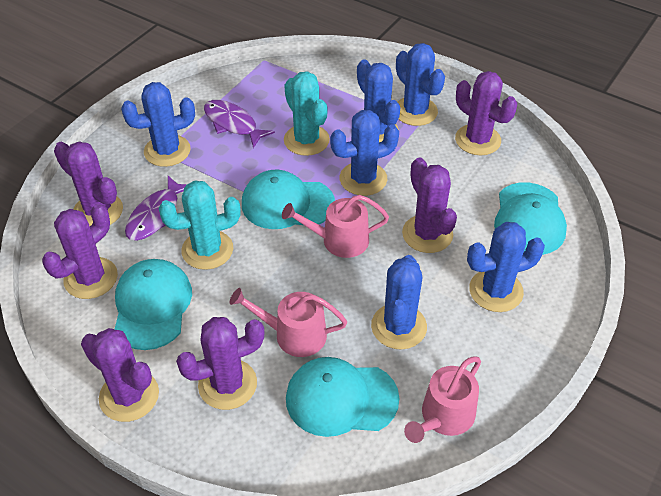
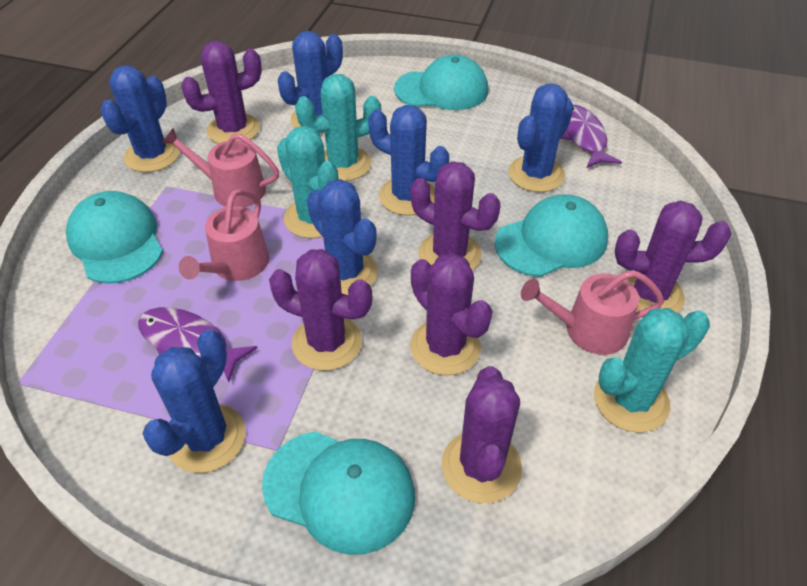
turquoise cactus: [159,181,241,270] [284,71,330,156] = 2 -> [277,126,339,238] [295,74,381,181] [594,308,710,433] = 3

